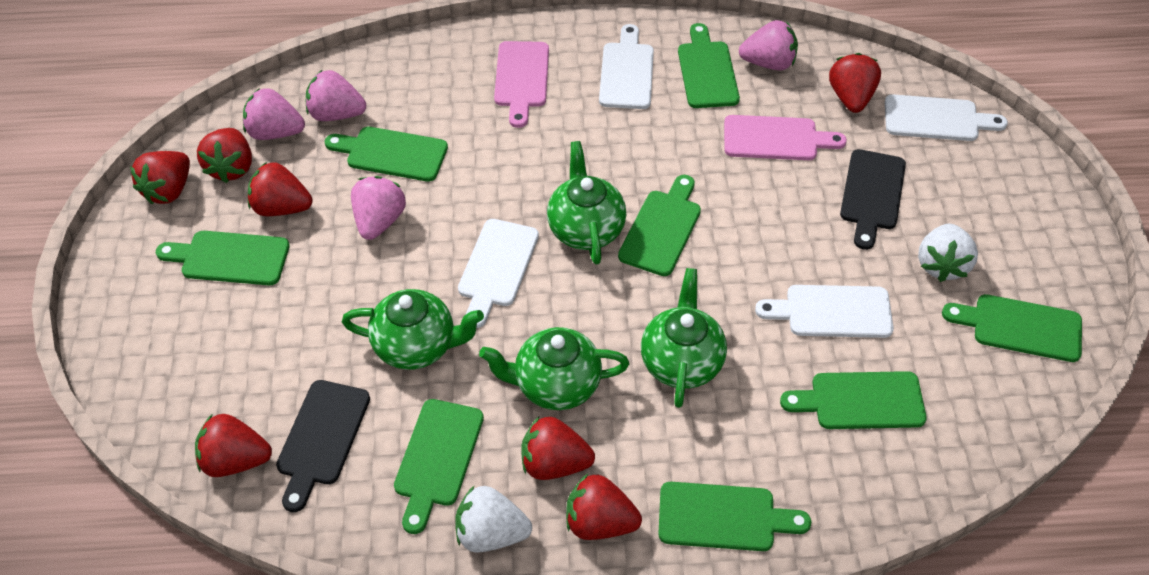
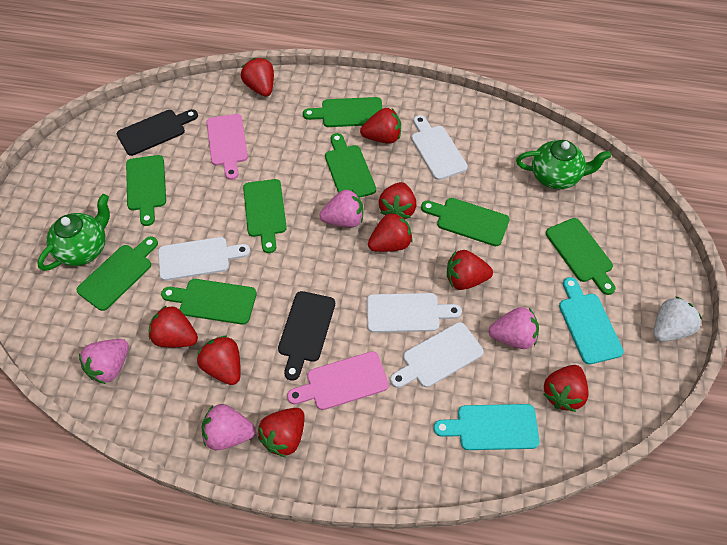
green teapot: [342,289,484,370] [479,327,629,410] [547,141,626,265] [641,268,727,408] = 4 -> [37,194,110,271] [516,140,611,189] = 2
red strawberry: [130,151,190,204] [195,414,272,477] [197,128,252,183] [248,162,313,216] [521,417,595,480] [566,474,642,540] [829,53,881,113] = 7 -> [149,305,198,347] [197,336,241,385] [241,58,274,97] [258,408,305,458] [360,108,401,144] [368,212,413,252] [379,182,417,220] [447,250,493,290] [543,365,589,412] = 9
turquoise cutting board: none = 0 -> [434,404,540,450] [559,277,624,365] = 2
white strawberry: [456,486,532,552] [918,224,978,282] = 2 -> [653,296,702,342] = 1

